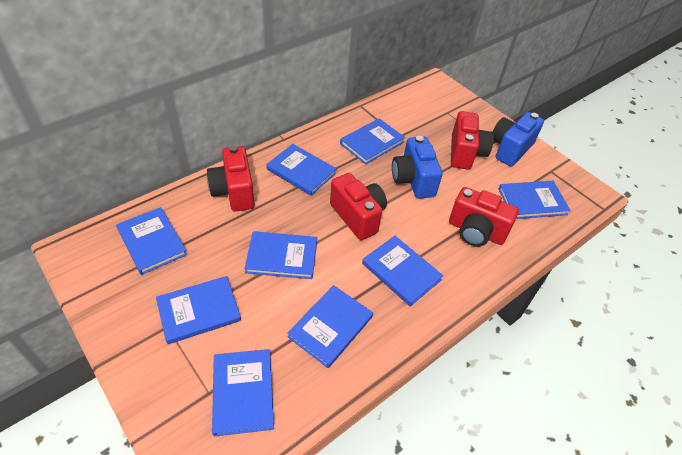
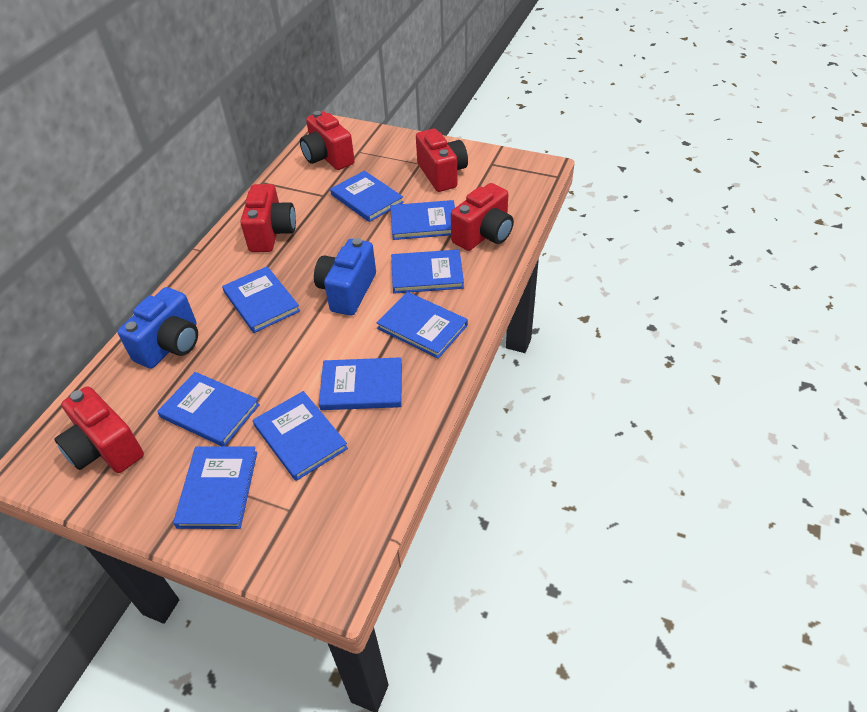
red camera: [207,145,255,212] [330,173,387,240] [449,187,519,247] [451,111,494,170] = 4 -> [55,386,144,473] [240,184,296,252] [300,111,355,170] [416,129,468,192] [451,183,514,251] = 5

